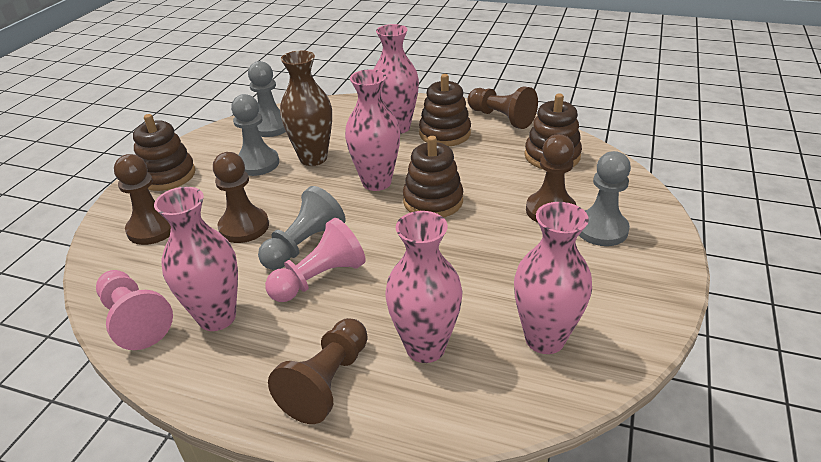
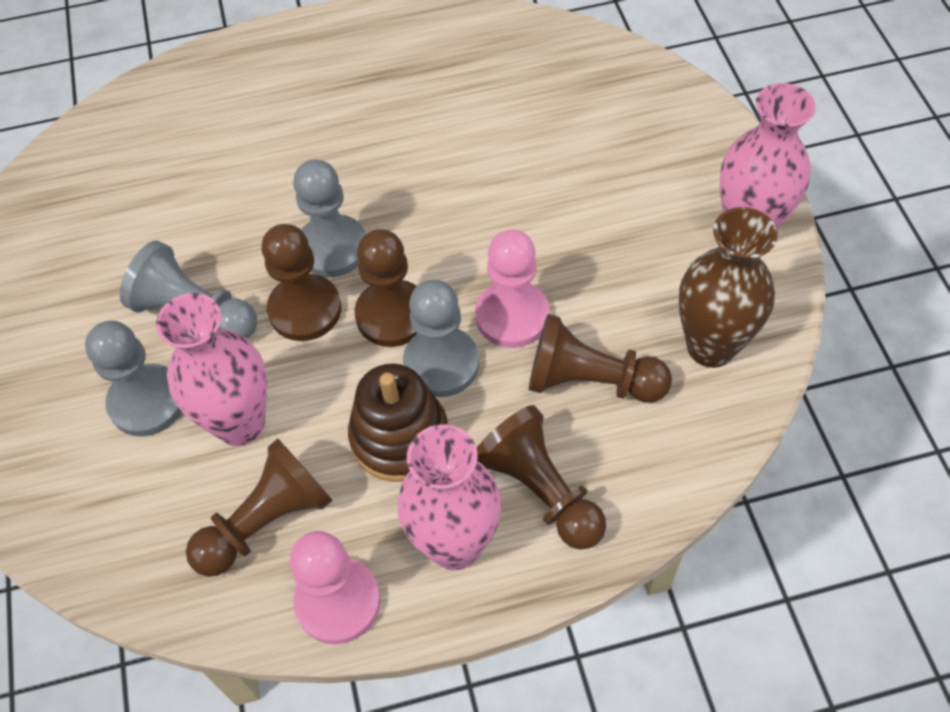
brown stacking toy: [133,114,196,191] [403,136,463,218] [419,74,471,147] [525,93,582,169] = 4 -> [348,363,448,482] = 1
pink vase: [154,187,238,331] [345,69,400,191] [373,24,419,134] [385,211,462,363] [514,202,592,354] = 5 -> [156,293,267,446] [398,424,501,570] [720,83,816,230] = 3

